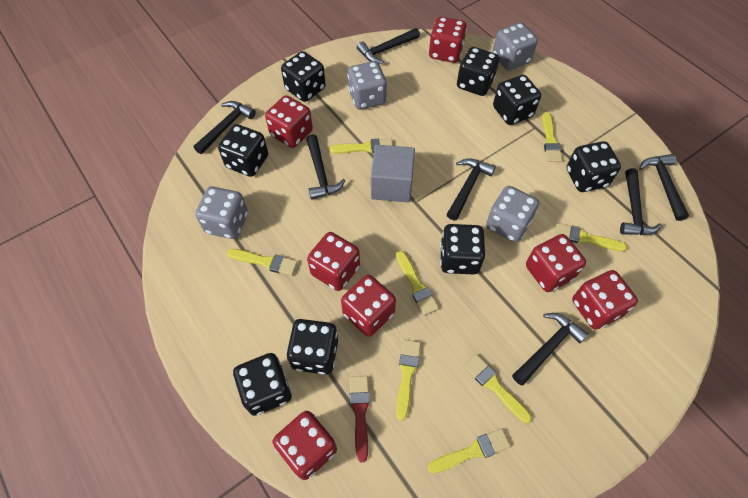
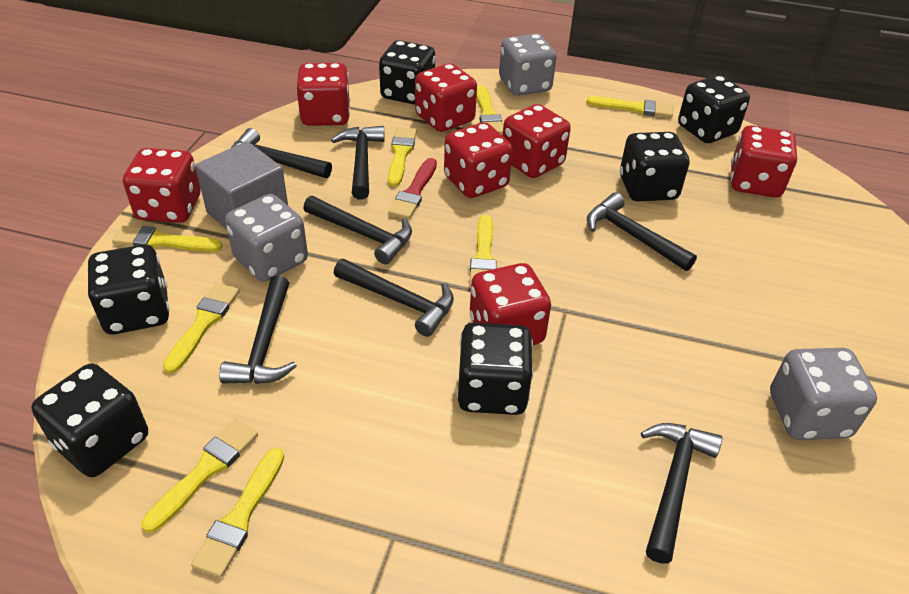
black dice: [218,124,268,177] [233,353,292,416] [281,51,326,102] [286,319,338,375] [440,224,486,275] [457,47,499,96] [493,75,541,125] [567,141,621,192] = 8 -> [31,363,148,477] [87,244,170,334] [379,40,436,105] [457,322,533,415] [620,132,689,202] [678,75,750,143] = 6
grey dice: [195,187,248,239] [347,61,387,109] [486,186,539,242] [493,22,538,71] = 4 -> [225,194,308,282] [499,34,556,96] [770,348,877,440] = 3

